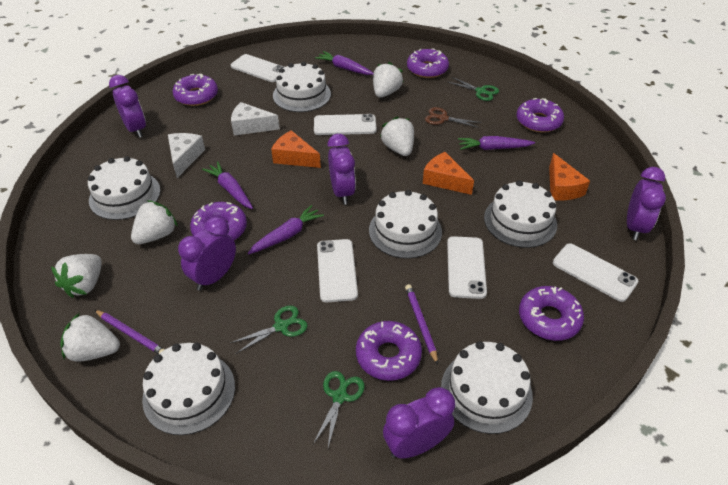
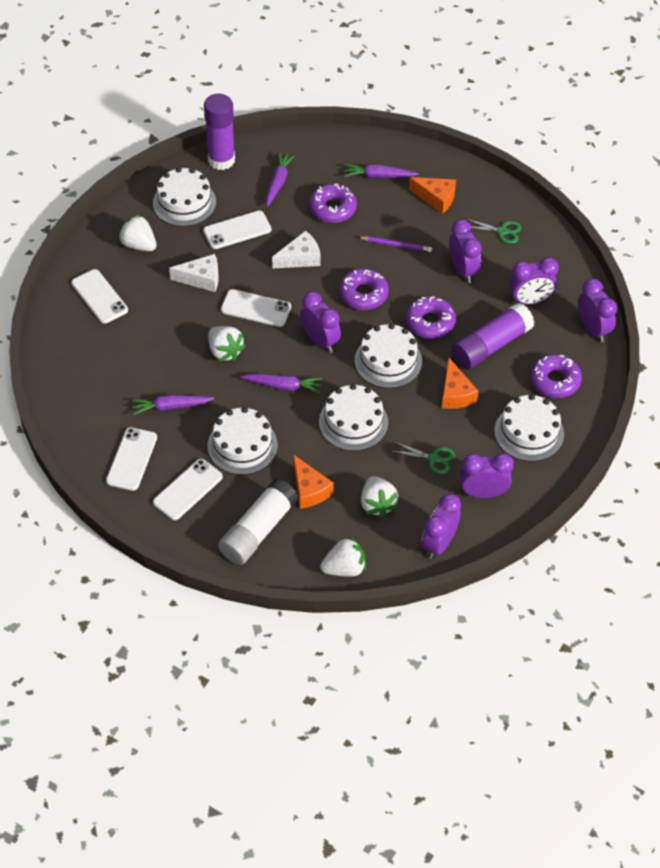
brown scissors: [425,107,481,128] = 1 -> none = 0
green scissors: [230,305,308,354] [313,371,365,448] [448,77,499,101] = 3 -> [391,442,455,474] [466,219,522,244] = 2
purple clock: [109,75,146,138] [178,216,236,291] [327,134,356,205] [383,387,455,459] [627,167,666,240] = 5 -> [300,292,341,353] [422,494,461,559] [449,219,482,283] [460,453,514,498] [509,257,559,305] [578,279,617,342] = 6
purple donut: [172,74,218,106] [190,202,247,240] [356,321,422,381] [407,49,449,78] [516,98,564,132] [519,286,584,341] = 6 -> [309,184,357,223] [339,268,389,310] [406,296,456,339] [530,354,582,398] = 4
purple glue stick: none = 0 -> [204,94,235,170] [452,303,534,369] = 2
purple pencil: [95,310,165,354] [405,284,438,365] = 2 -> [358,236,432,252] = 1
white cake: [88,156,161,220] [142,343,235,435] [273,62,331,112] [369,190,442,259] [441,341,533,434] [484,180,557,248] = 6 -> [153,167,216,227] [208,407,278,475] [319,384,388,451] [355,323,422,388] [494,394,564,462] = 5
white glue stick: none = 0 -> [218,479,298,565] = 1
white strawberry: [51,254,102,298] [60,313,120,362] [131,200,178,244] [373,62,404,98] [380,116,414,156] = 5 -> [118,214,157,251] [208,326,246,362] [320,536,366,577] [361,476,398,518] = 4

